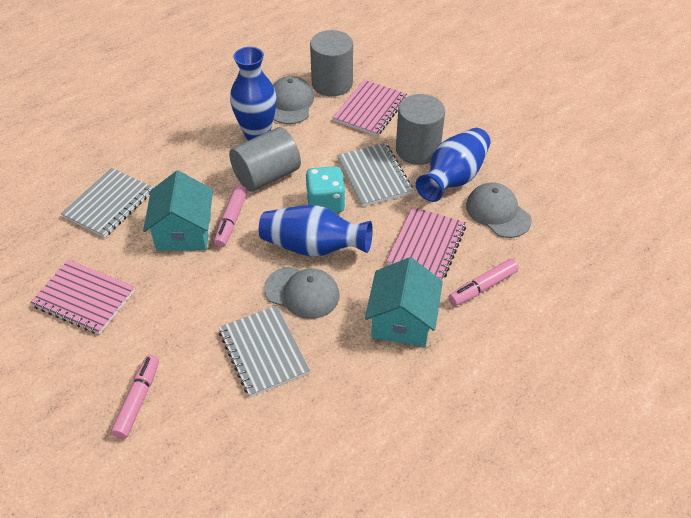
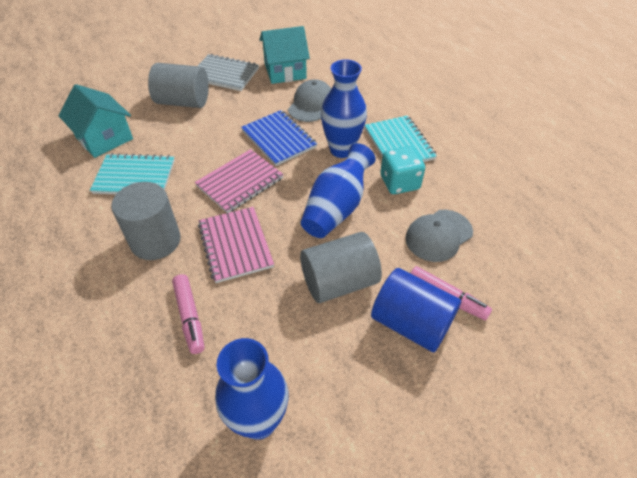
blue cylinder: none = 0 -> [371,268,461,352] = 1
blue notebook: none = 0 -> [241,110,317,166] = 1
grey cap: [264,266,339,319] [273,76,314,124] [466,182,532,238] = 3 -> [288,79,331,122] [405,210,473,262] = 2
grey notebook: [61,168,153,238] [219,306,310,397] [337,143,413,207] = 3 -> [198,54,259,91] = 1
pink marker: [111,355,159,439] [214,185,247,248] [449,259,519,306] = 3 -> [172,274,205,354] [410,266,492,320] = 2
pink notebook: [30,260,135,335] [333,80,407,136] [387,207,466,280] = 3 -> [195,149,284,213] [198,207,274,283] = 2
turquoise notebook: none = 0 -> [90,153,175,194] [365,115,437,162] = 2

